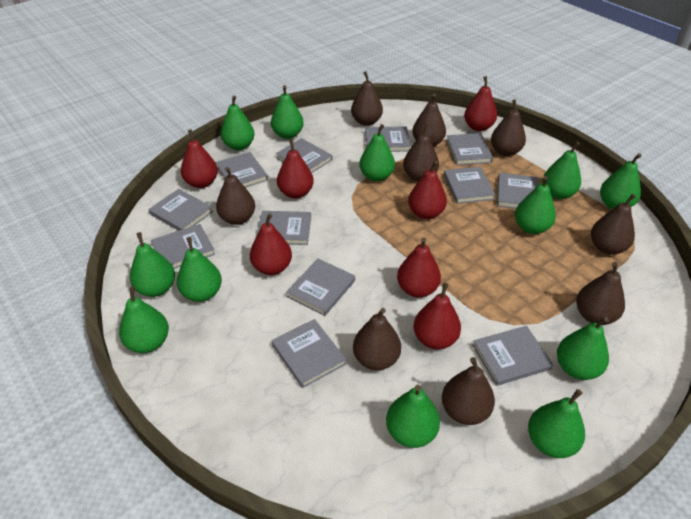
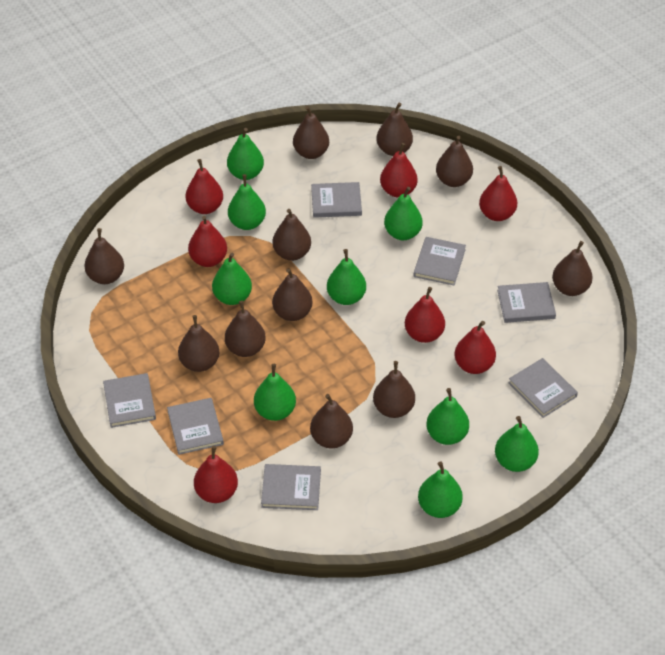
brown pear: [216,167,255,225] [351,71,383,126] [353,308,401,370] [403,123,439,181] [412,93,446,147] [442,357,495,425] [491,99,526,156] [576,262,625,325] [591,194,636,255] = 9 -> [84,228,124,284] [178,315,220,372] [225,301,266,357] [272,209,311,261] [272,268,312,321] [293,106,329,159] [310,394,353,448] [373,361,415,418] [376,103,413,156] [436,136,473,187] [552,241,593,296] = 11
green pear: [119,286,169,353] [130,232,175,297] [177,237,222,302] [221,96,255,150] [271,85,304,139] [359,124,395,182] [386,385,440,448] [515,176,556,234] [528,389,585,458] [543,142,581,199] [557,317,609,380] [600,153,642,210] = 12 -> [212,252,252,305] [227,128,264,180] [228,174,266,230] [254,364,296,421] [327,249,366,305] [384,187,423,240] [418,461,463,518] [426,388,469,445] [495,416,539,472] = 9
grey book: [149,189,213,231] [151,224,215,269] [215,152,268,188] [257,211,311,245] [272,319,347,388] [276,138,332,173] [286,259,355,316] [365,126,411,152] [444,167,496,204] [446,133,493,165] [472,326,553,386] [497,173,539,209] = 12 -> [103,373,156,428] [167,398,224,455] [261,464,321,510] [311,182,362,218] [413,237,466,285] [497,282,556,323] [508,358,578,418] = 7

